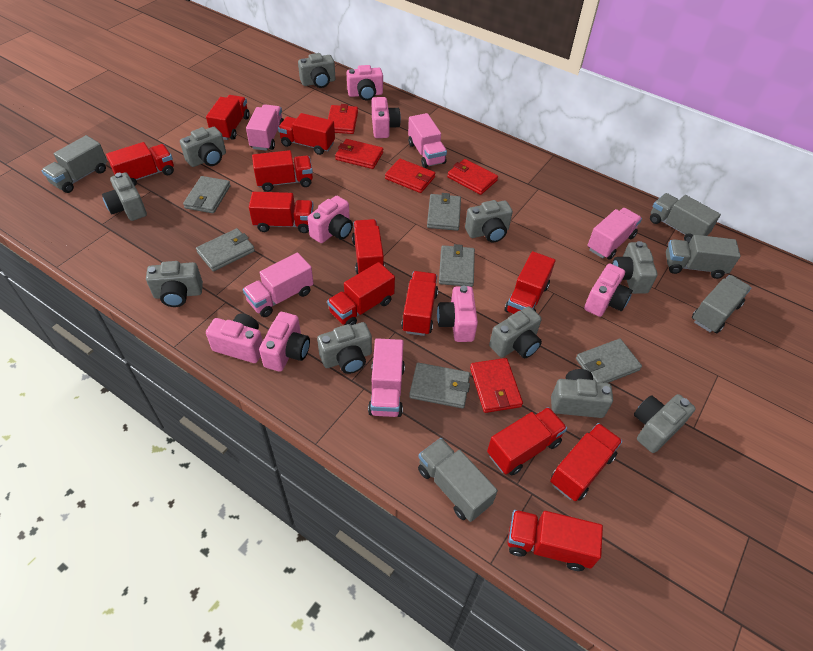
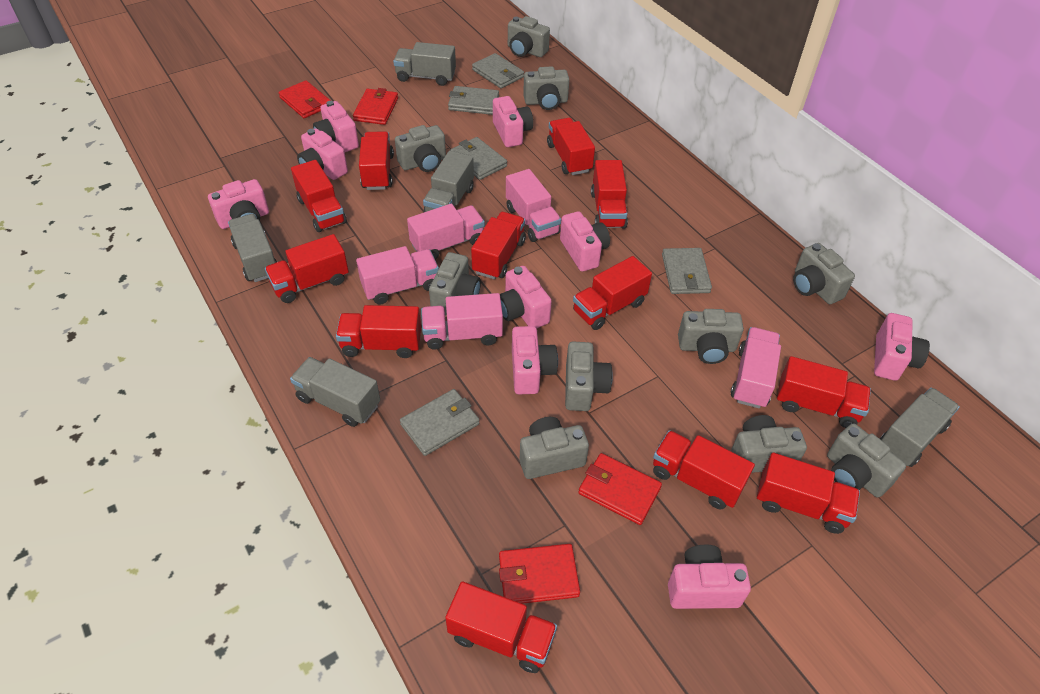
grey wallet: [183,176,231,213] [196,228,255,272] [409,363,470,408] [427,193,461,231] [439,244,475,287] [576,339,642,383] = 6 -> [400,389,479,456] [448,86,499,115] [450,137,507,180] [472,53,524,88] [662,248,712,294] = 5
pink camera: [206,313,263,363] [259,312,310,372] [307,196,353,243] [347,65,383,101] [372,97,401,138] [437,285,478,342] [584,264,633,317] = 7 -> [208,179,269,229] [297,128,348,180] [313,101,359,152] [493,96,533,147] [500,266,552,329] [512,326,558,394] [560,211,610,272] [668,545,751,609] [874,313,930,381] = 9
red wallet: [328,104,358,134] [335,139,383,169] [385,159,435,193] [447,159,498,195] [470,358,523,413] = 5 -> [279,80,331,118] [353,88,398,125] [499,544,580,604] [578,453,662,525] = 4

